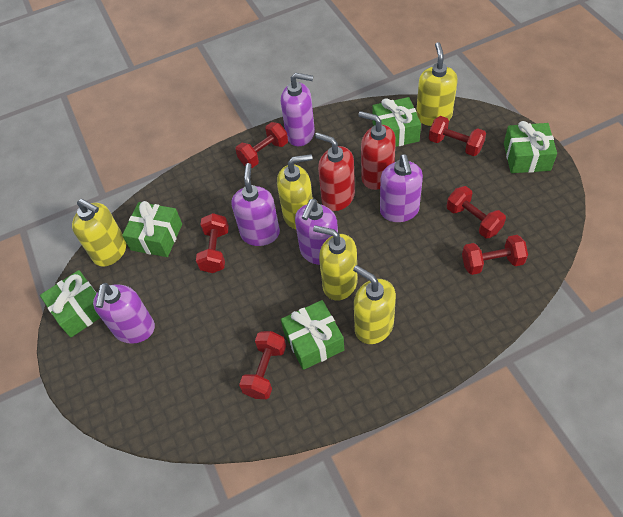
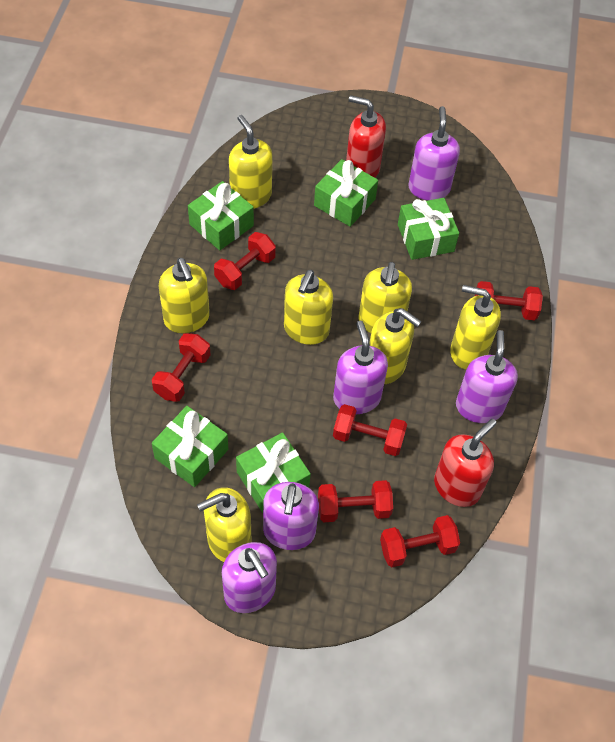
yellow soap dispenser: [72,199,126,267] [277,154,313,229] [313,225,358,301] [353,265,396,344] [416,42,458,126] = 5 -> [159,258,210,333] [197,487,251,562] [229,115,272,208] [284,270,333,345] [359,262,412,333] [370,308,422,384] [450,285,501,369] = 7

